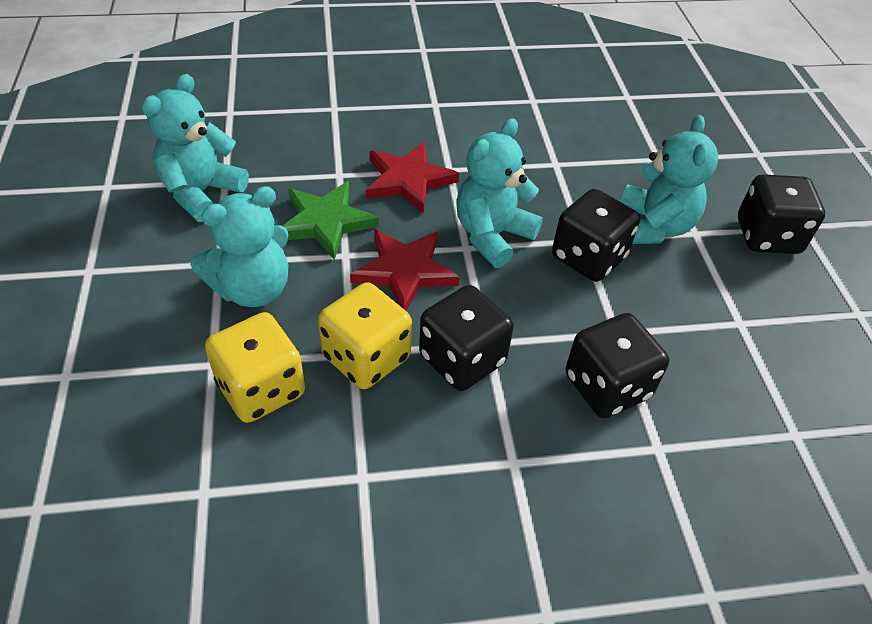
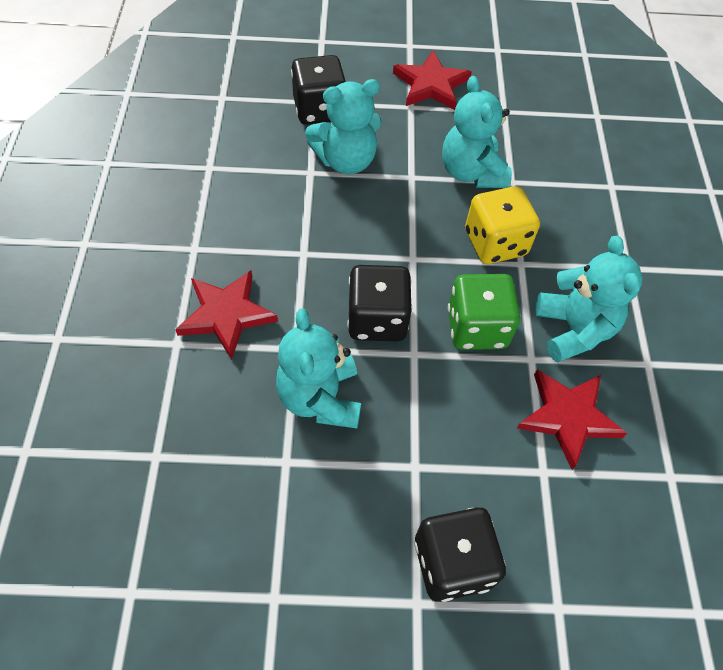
black dice: [419,285,514,391] [552,189,640,282] [566,313,669,418] [738,174,825,254] = 4 -> [291,55,346,125] [347,265,412,341] [415,508,506,602] = 3
green dice: none = 0 -> [448,274,520,350] = 1
green star: [282,181,379,260] = 1 -> none = 0
red star: [350,230,460,311] [366,142,459,214] = 2 -> [175,271,278,360] [393,50,472,110] [517,369,627,470] = 3
yellow dice: [205,312,305,423] [318,282,412,389] = 2 -> [465,186,540,264] = 1

